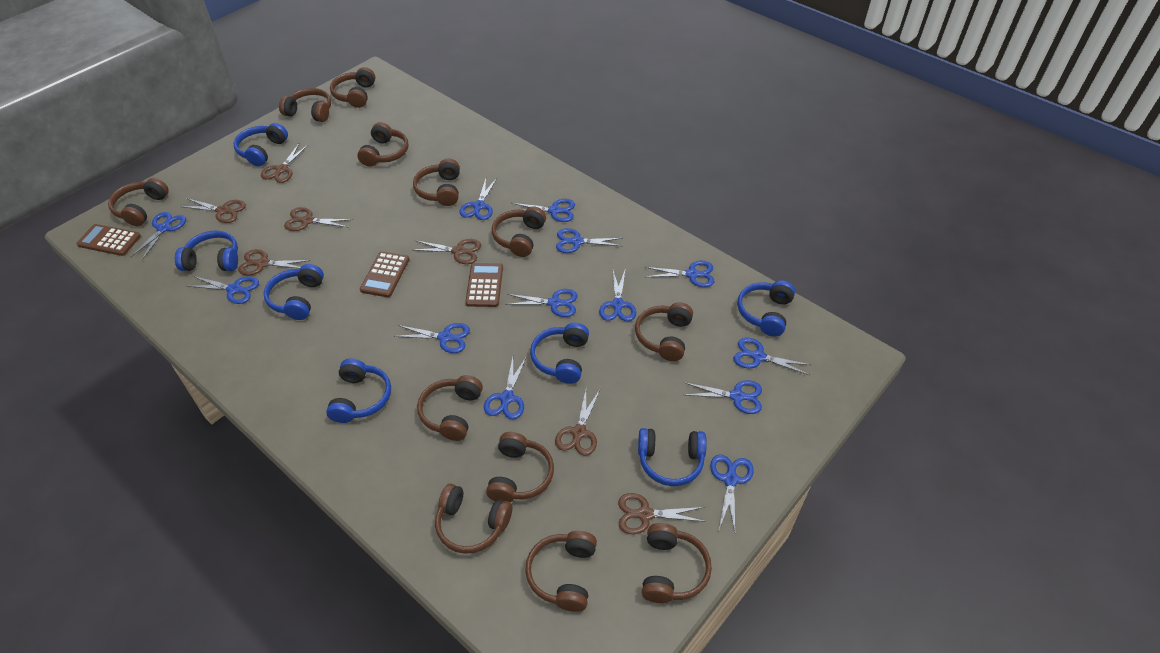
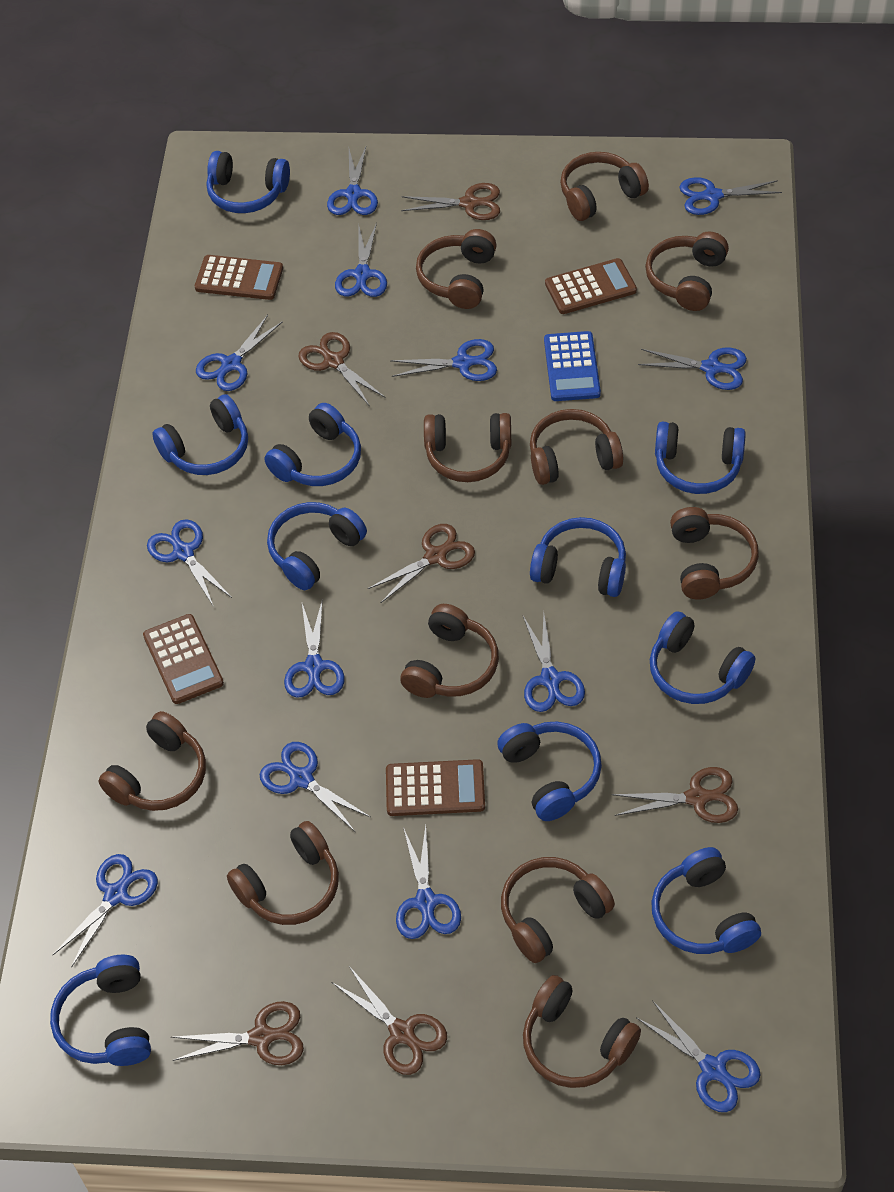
blue calculator: none = 0 -> [544,331,601,401] = 1
blue headphones: [175,230,238,271] [233,123,288,166] [264,264,324,320] [326,358,391,423] [530,323,589,384] [638,428,707,486] [737,280,795,336] = 7 -> [50,955,151,1066] [152,394,248,475] [207,151,290,213] [264,403,361,486] [267,502,367,590] [497,721,602,821] [530,517,626,597] [650,611,756,704] [651,847,761,954] [655,422,746,494] = 10
brown calculator: [76,224,141,256] [360,251,409,297] [465,263,503,307] = 3 -> [143,614,224,704] [195,255,283,300] [386,759,485,816] [545,258,637,314] = 4
brown headphones: [108,178,169,226] [279,88,331,122] [330,67,375,108] [357,122,409,167] [413,158,460,206] [417,375,483,441] [435,484,512,554] [486,432,554,502] [492,206,546,257] [525,531,597,612] [635,302,693,361] [642,523,712,603] = 12 -> [99,711,206,811] [227,821,339,925] [400,604,499,698] [416,229,496,309] [424,413,511,482] [501,857,615,963] [523,975,641,1088] [530,409,623,485] [560,152,649,221] [645,231,729,311] [670,507,759,599] = 11
brown scissors: [180,198,246,223] [238,249,311,275] [261,144,309,183] [284,207,353,231] [415,239,481,264] [555,390,600,456] [618,493,706,534] = 7 -> [172,1001,304,1065] [298,332,385,405] [332,966,447,1075] [368,524,475,603] [401,183,500,220] [612,767,738,823] = 6

